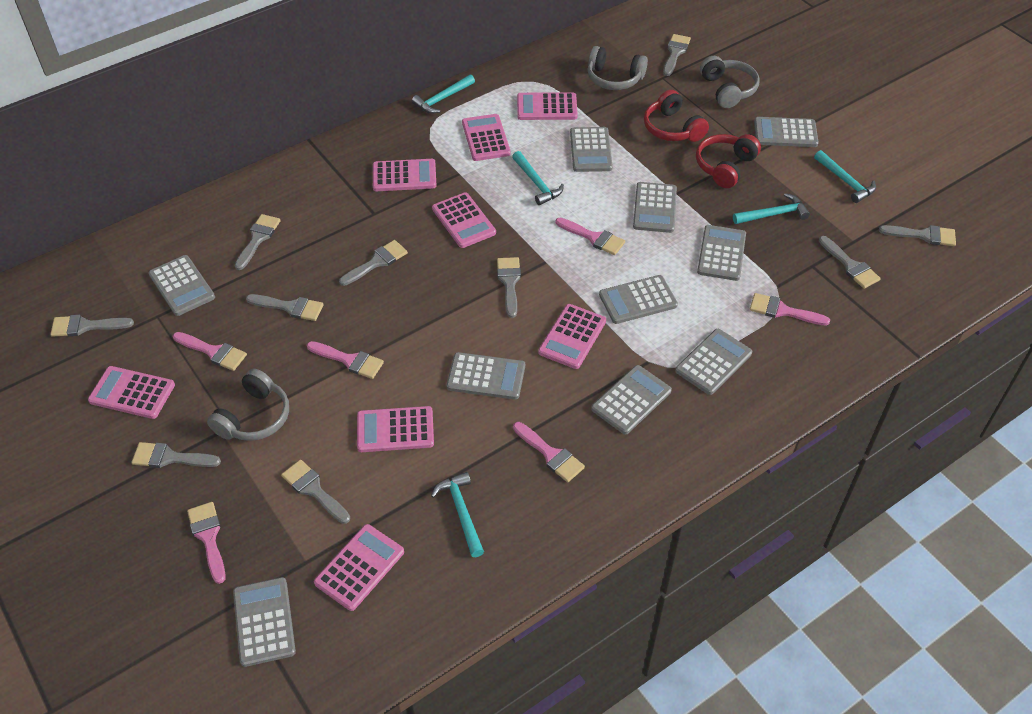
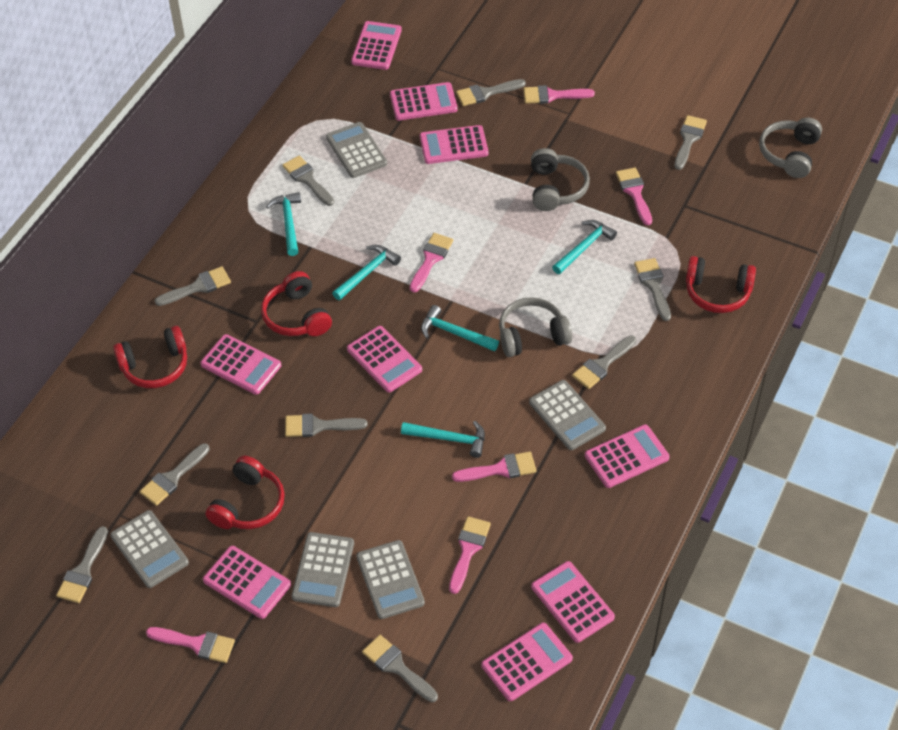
grey calculator: [149,255,215,316] [233,577,296,667] [447,352,525,400] [570,127,613,172] [591,365,672,435] [599,275,678,324] [633,182,677,233] [675,329,752,395] [697,225,746,281] [754,117,819,147] = 10 -> [110,510,189,588] [292,532,354,607] [326,122,387,178] [356,540,425,619] [529,380,606,450] = 5
pink calculator: [88,366,175,419] [314,524,404,611] [357,406,434,452] [373,159,436,191] [432,192,496,248] [462,114,511,161] [517,92,578,120] [538,304,606,369] = 8 -> [200,334,281,395] [203,546,291,619] [347,326,422,392] [351,21,402,70] [390,82,458,120] [420,125,489,164] [481,623,573,701] [531,561,615,643] [585,424,669,488] = 9
red headphones: [644,90,709,142] [696,134,761,188] = 2 -> [113,326,187,388] [206,456,285,529] [261,271,332,336] [686,256,756,313] = 4

